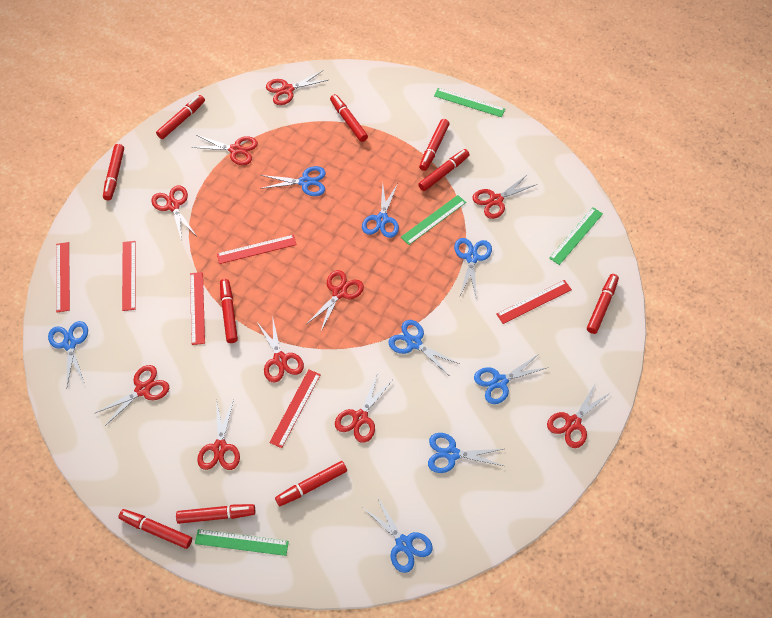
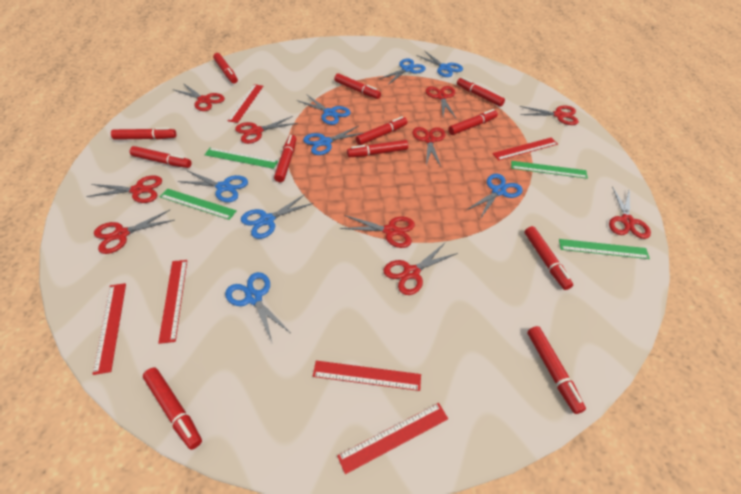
red marker: [103,144,124,200] [118,509,192,549] [156,95,205,139] [176,504,255,524] [220,279,238,343] [275,461,347,506] [330,94,368,142] [418,149,470,191] [419,119,450,171] [587,274,619,334] = 10 -> [111,127,176,140] [130,146,192,168] [143,368,202,450] [213,53,238,84] [274,135,296,182] [334,73,381,99] [347,140,408,157] [356,116,407,145] [448,109,498,135] [457,77,505,107] [525,226,573,290] [527,326,586,414] = 12

